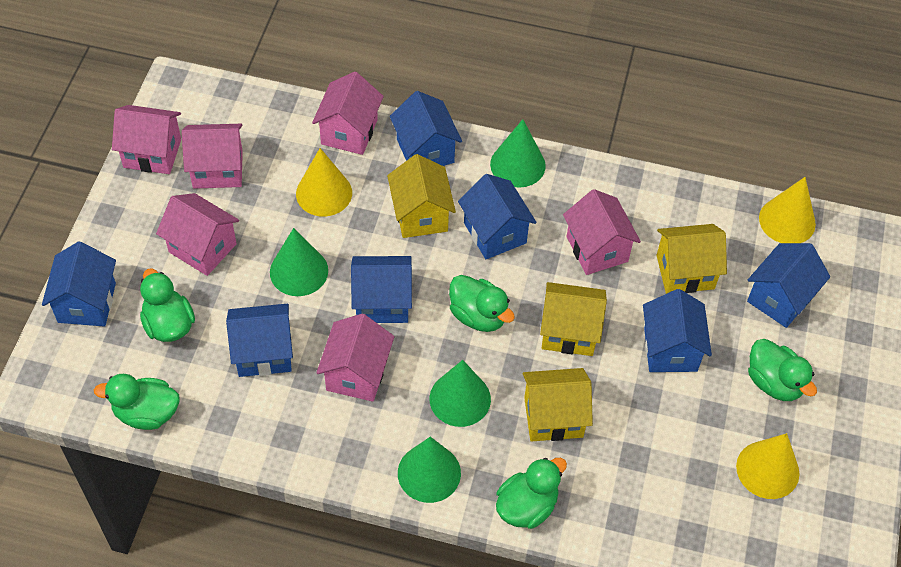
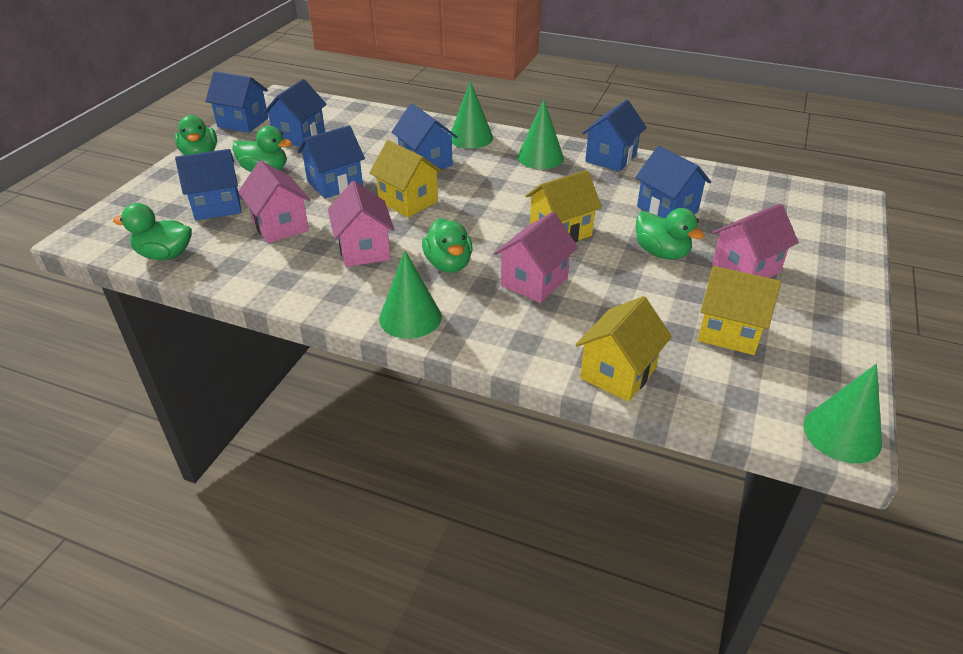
pink house: [112,105,181,174] [156,193,239,276] [182,124,243,189] [312,72,384,155] [316,314,394,402] [563,189,641,275] = 6 -> [238,161,310,243] [328,181,394,267] [494,212,578,303] [712,204,799,278] = 4
yellow cone: [296,148,352,216] [736,433,799,499] [759,177,816,243] = 3 -> none = 0

